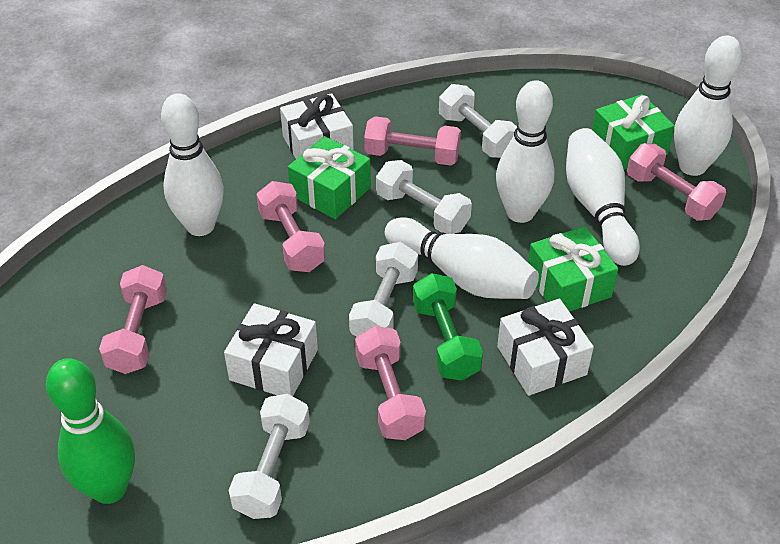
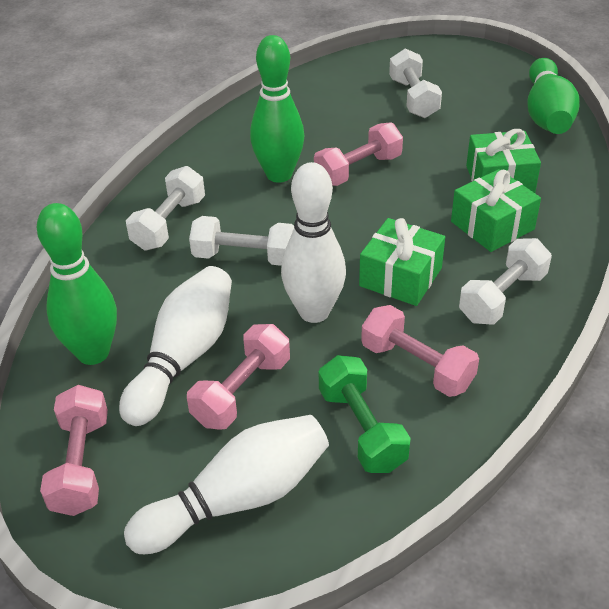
green bowling pin: [46,358,135,504] = 1 -> [37,203,117,365] [250,35,304,183] [527,58,580,134] = 3
pink dumbbell: [99,265,167,374] [256,181,325,272] [355,326,426,440] [364,116,461,166] [627,143,726,221] = 5 -> [40,385,108,516] [187,324,290,430] [314,122,403,186] [361,305,479,397] = 4
white bowling pin: [161,93,224,236] [385,217,539,299] [496,80,555,223] [566,128,640,266] [674,35,742,176] = 5 -> [119,266,232,426] [124,415,329,554] [281,162,346,323] = 3
white gift: [224,303,318,396] [280,93,354,159] [497,299,594,396] = 3 -> none = 0

